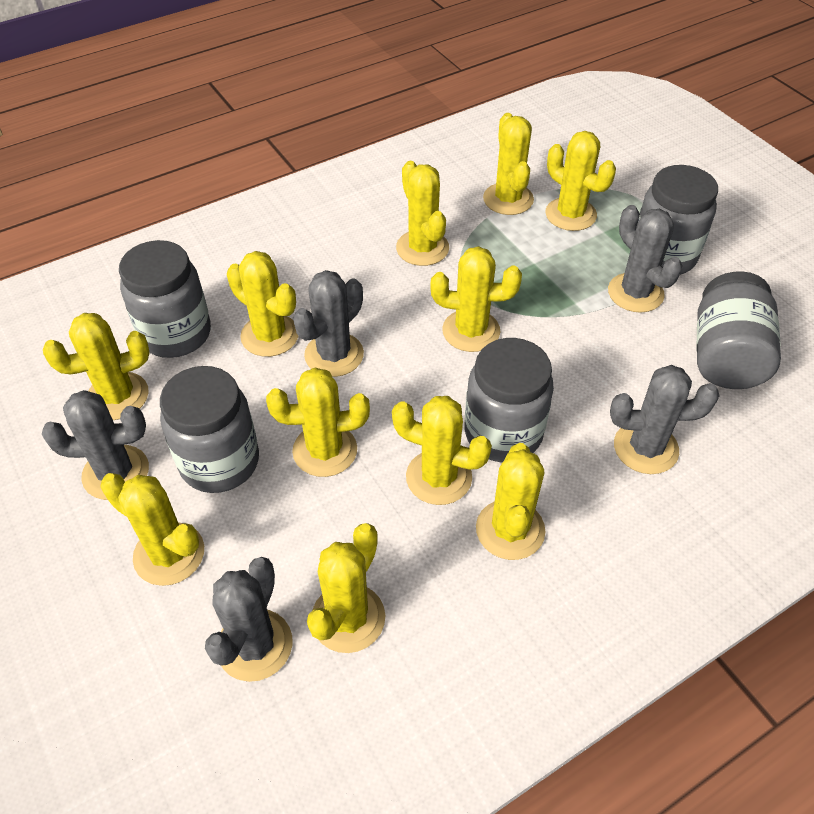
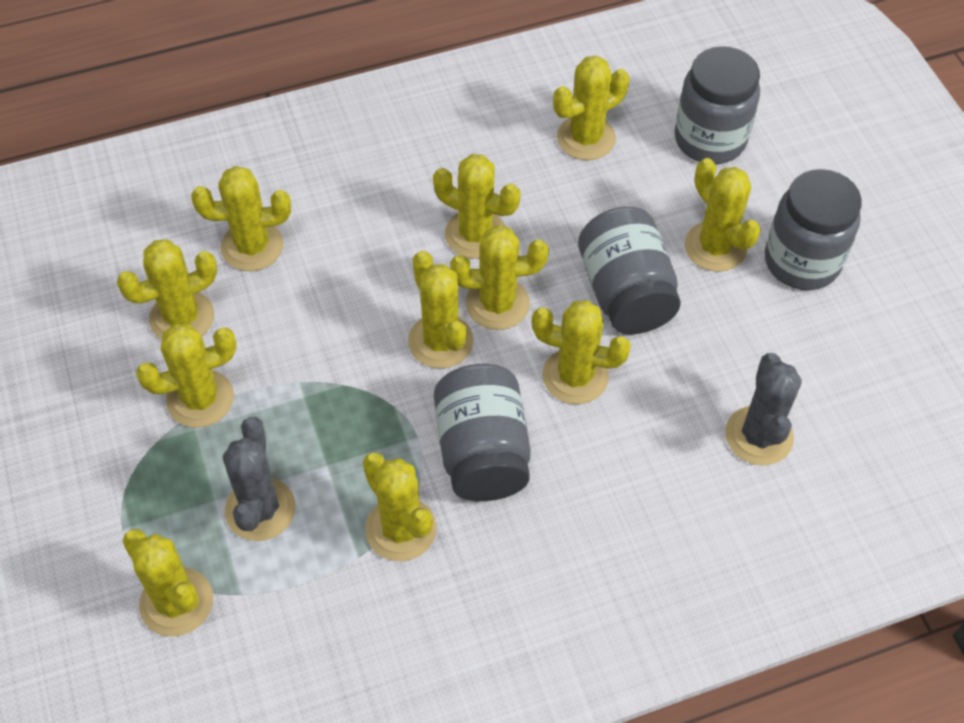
grey cactus: [42,390,149,500] [205,557,292,682] [293,270,364,377] [608,205,682,313] [610,365,720,474] = 5 -> [223,417,296,541] [725,353,802,466] = 2
grey jar: [119,240,211,358] [160,366,259,493] [465,338,554,462] [638,165,718,275] [697,271,781,389] = 5 -> [434,364,531,501] [578,207,681,334] [674,46,760,164] [765,169,862,290] = 4

